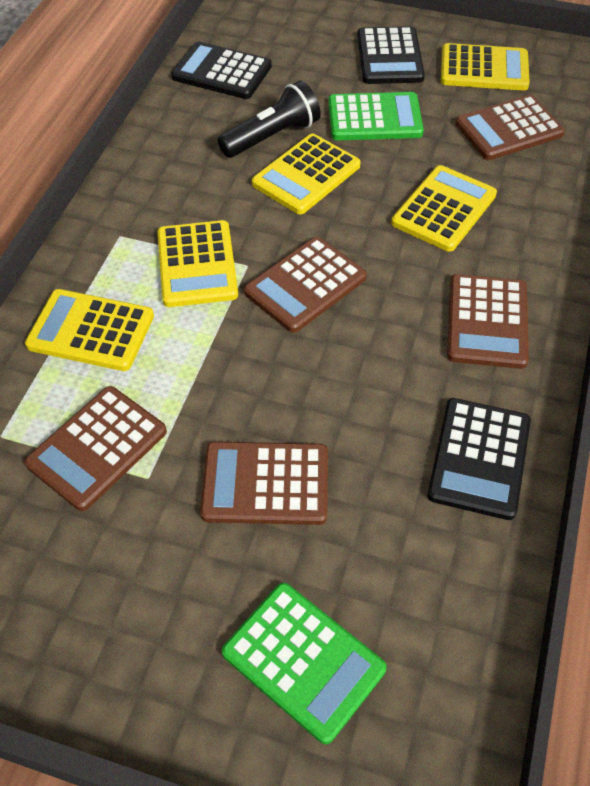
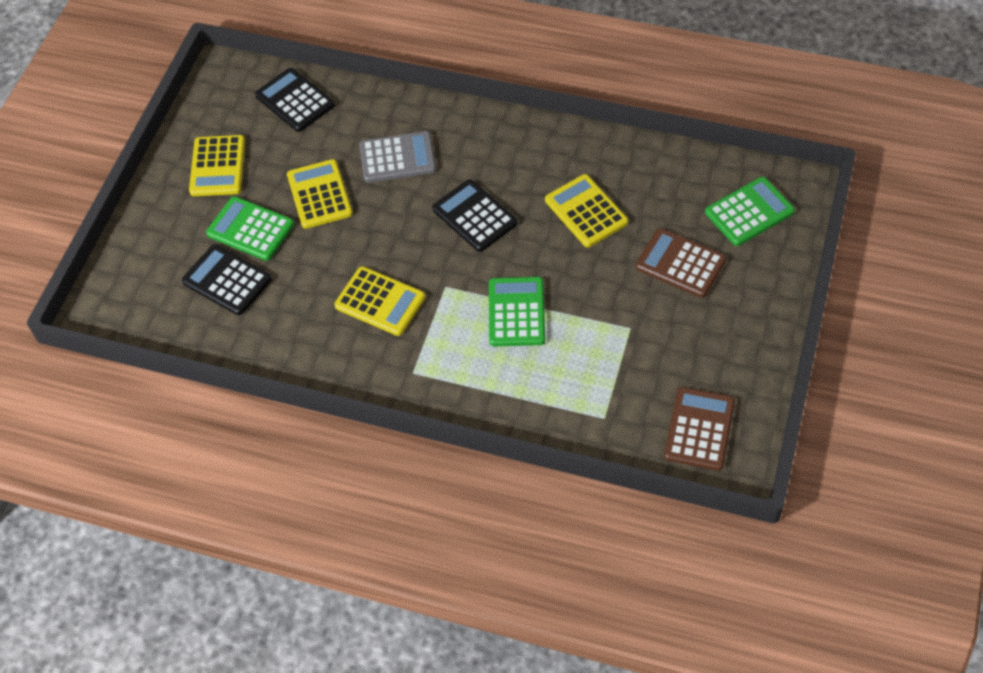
black flashlight: [218,81,321,158] = 1 -> none = 0
brown calculator: [24,386,167,511] [200,442,328,525] [244,237,367,333] [447,274,529,369] [455,95,565,160] = 5 -> [636,228,726,298] [664,387,735,471] = 2
green calculator: [222,583,387,744] [328,92,424,140] = 2 -> [206,196,294,261] [489,277,545,346] [705,177,795,246] = 3
grey calculator: none = 0 -> [359,131,436,183] = 1
yellow calculator: [25,289,154,371] [157,220,238,307] [252,134,361,214] [391,165,497,252] [441,43,530,91] = 5 -> [189,135,245,196] [287,159,353,229] [334,266,426,336] [545,174,628,247] = 4

